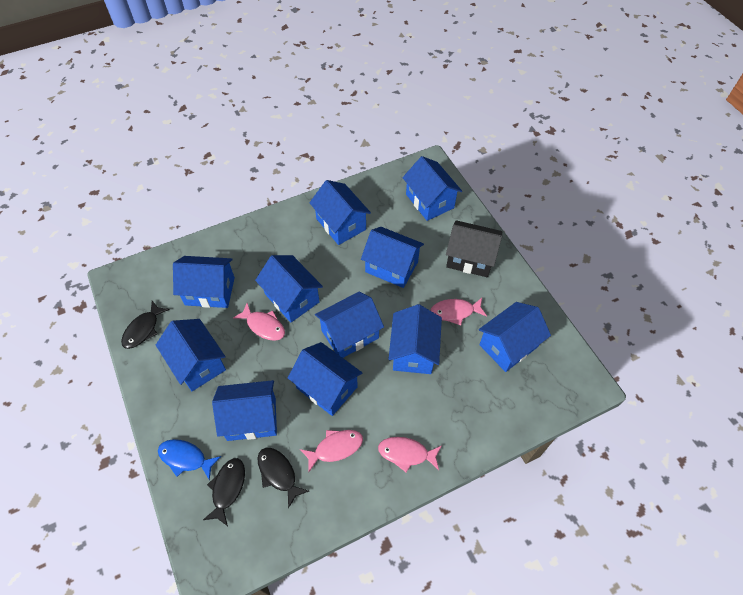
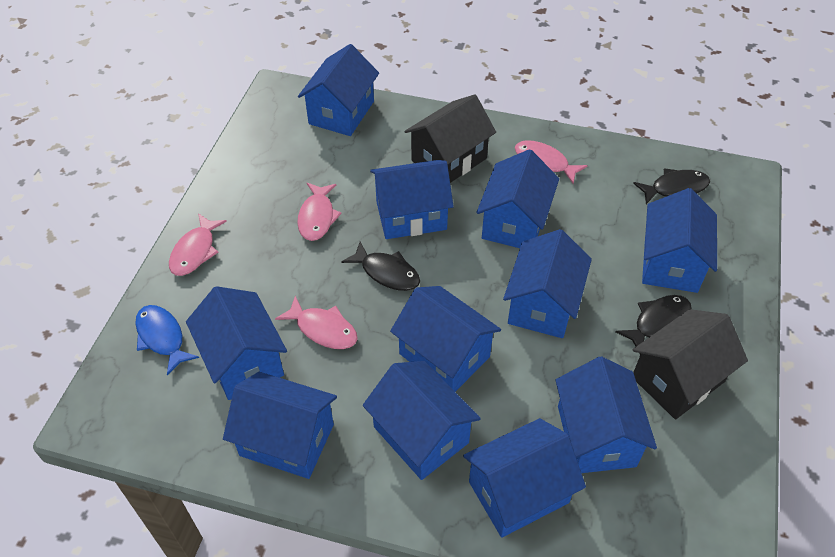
black house: [446,220,502,277] = 1 -> [404,94,496,183] [633,309,748,419] = 2

